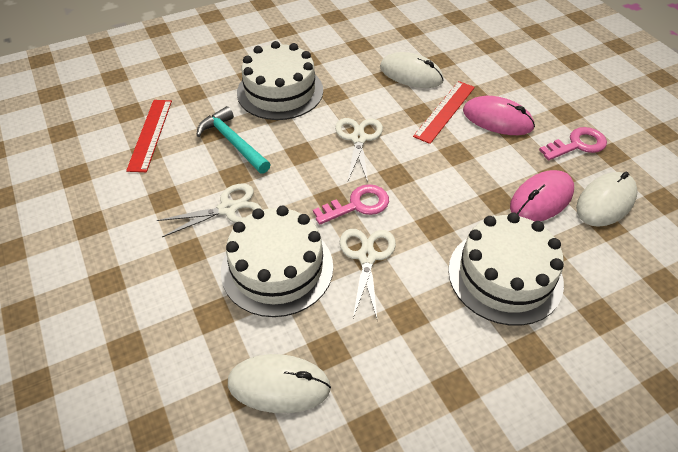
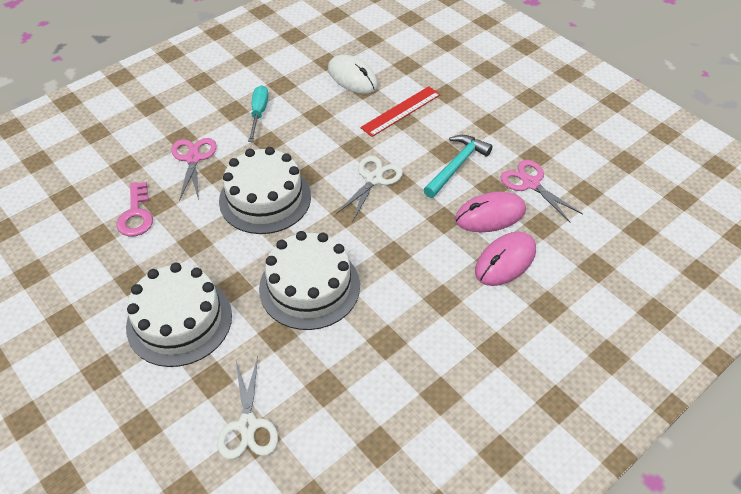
pink key: [313,184,389,225] [539,127,607,160] = 2 -> [117,182,153,237] = 1
pink scissors: none = 0 -> [171,138,217,201] [501,160,583,222] = 2
red ruler: [126,100,172,172] [413,81,475,144] = 2 -> [360,86,441,137] = 1
turquoise screwdriver: none = 0 -> [248,85,268,142] = 1
white mouse: [228,354,331,413] [380,52,444,88] [576,172,638,227] = 3 -> [328,55,378,94] = 1
white scissors: [157,183,262,237] [335,118,383,182] [340,229,396,318] = 3 -> [217,356,278,459] [336,156,403,222] = 2

